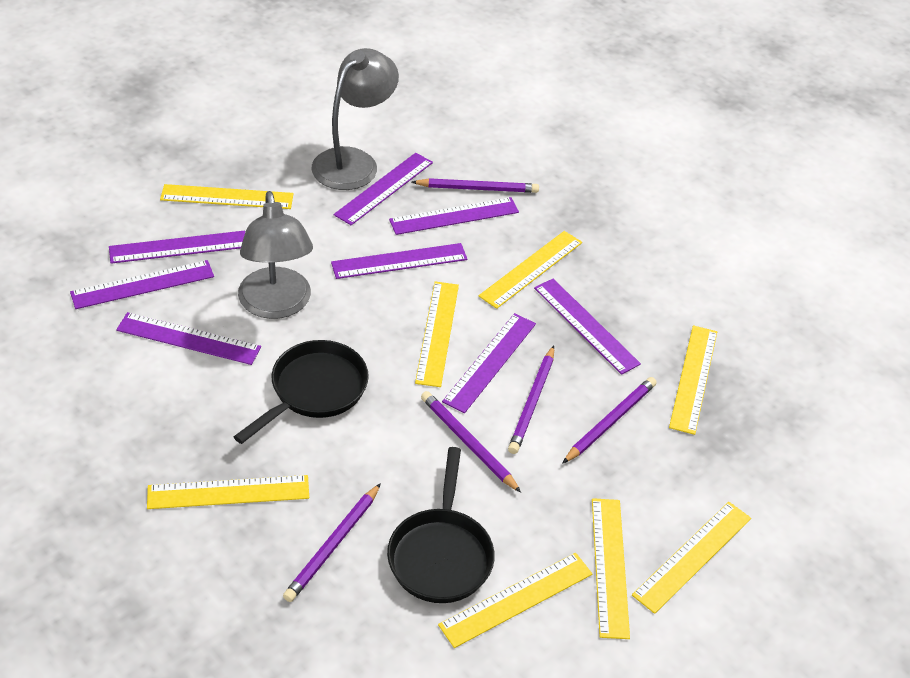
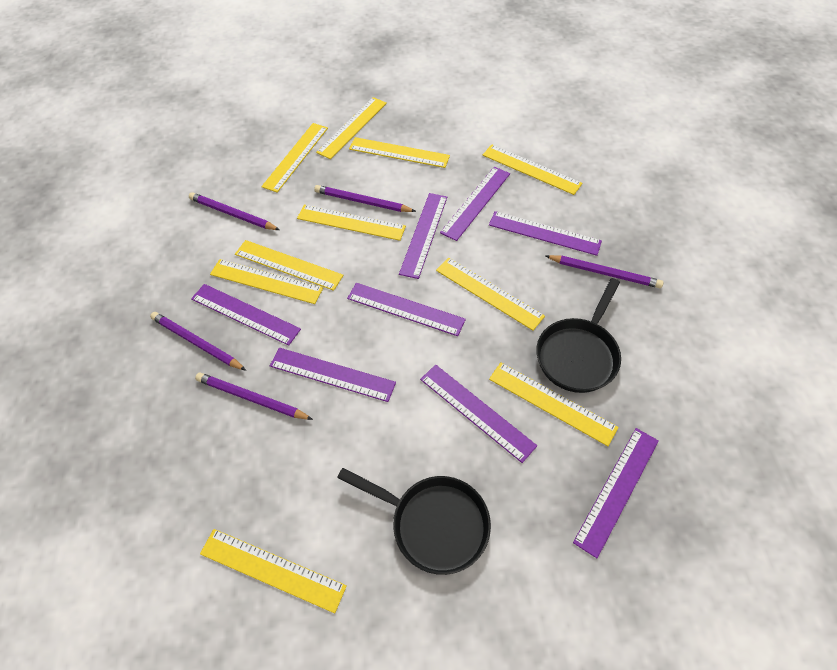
grey lamp: [238,191,313,319] [312,48,399,190] = 2 -> none = 0
yellow ruler: [147,475,309,509] [160,184,294,209] [415,282,459,387] [438,553,592,648] [479,231,582,309] [592,498,630,639] [632,502,751,614] [669,325,717,435] = 8 -> [200,529,347,613] [210,259,323,304] [235,240,343,291] [261,123,328,193] [297,205,406,241] [316,97,387,159] [349,137,450,168] [436,258,545,331] [483,144,582,195] [489,362,619,446] = 10

